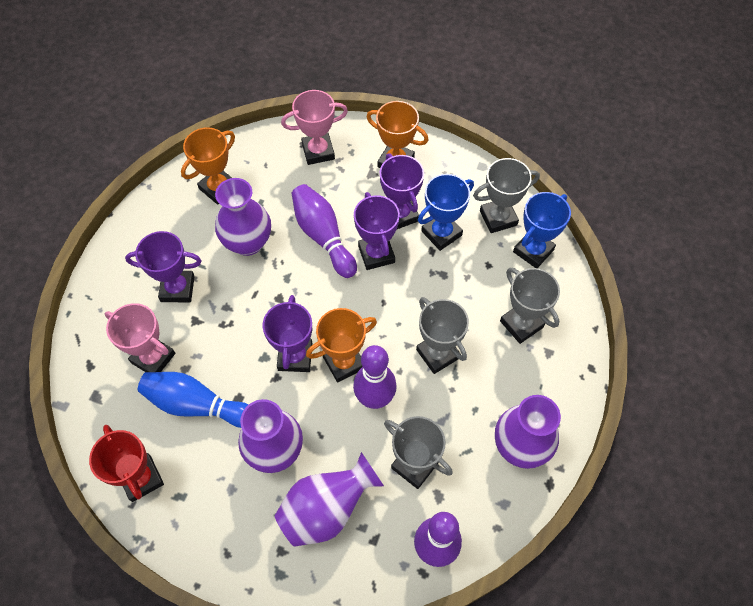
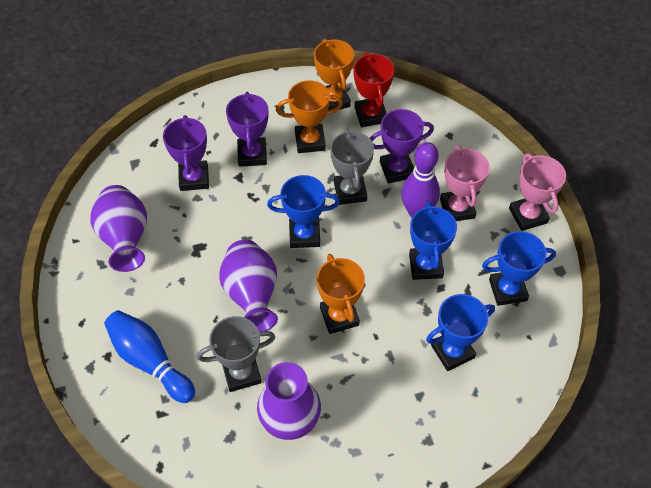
blue trophy: [418,174,474,251] [513,192,571,268] = 2 -> [267,175,340,248] [409,202,457,280] [426,294,495,371] [482,231,556,306] = 4
grey trophy: [384,416,453,489] [416,297,469,374] [473,158,540,233] [500,268,560,344] = 4 -> [197,316,275,392] [330,128,374,205] = 2
purple bowling pin: [292,184,357,278] [353,345,397,409] [414,512,462,567] = 3 -> [401,142,440,218] = 1
purple trophy: [125,231,202,302] [263,295,313,372] [354,192,400,270] [380,154,424,229] = 4 -> [163,115,209,191] [226,92,269,167] [370,109,434,184] = 3
purple vase: [215,178,271,256] [238,399,303,473] [275,452,384,547] [495,395,561,469] = 4 -> [90,185,147,272] [219,240,278,331] [257,362,321,440] = 3

